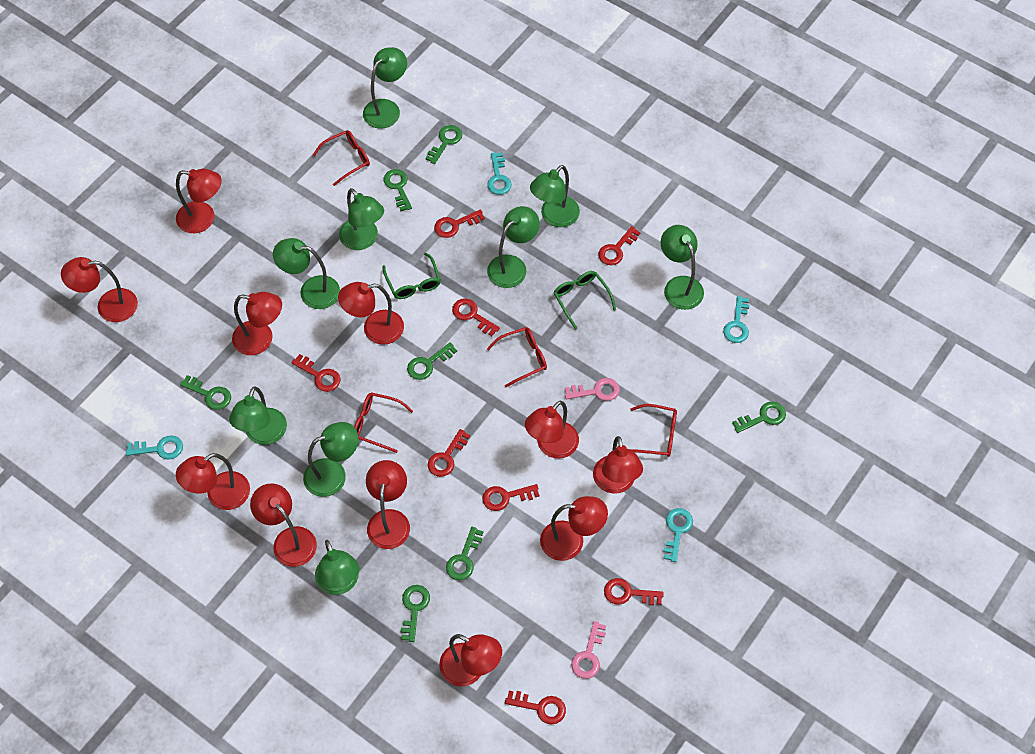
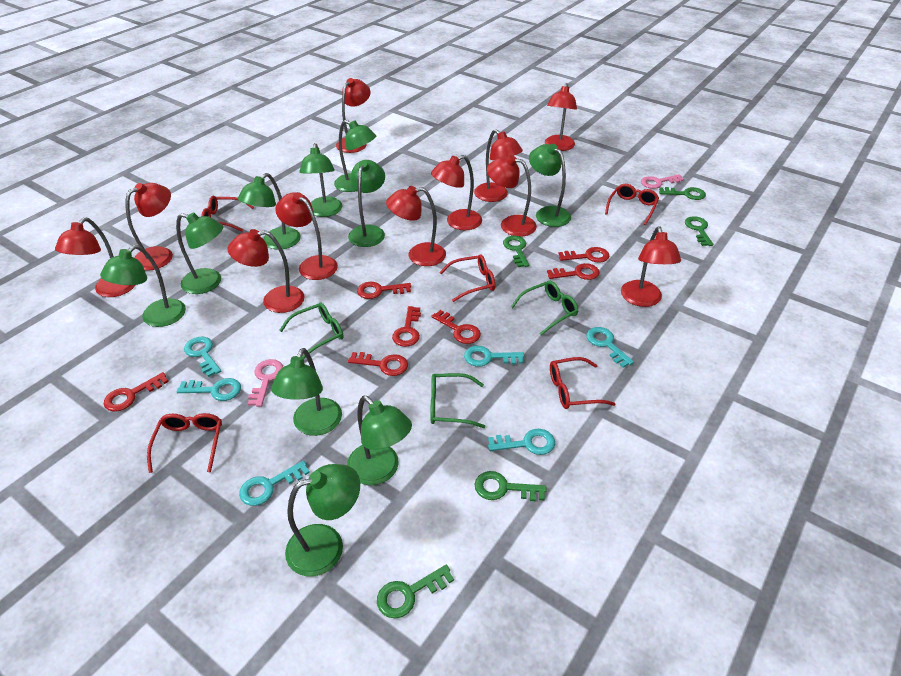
green glasses: [382,253,441,299] [554,271,616,330] = 2 -> [279,303,344,358] [430,373,485,428] [511,281,578,335] = 3
green key: [180,375,231,410] [384,169,412,211] [401,585,430,642] [407,342,457,380] [425,125,462,164] [446,527,483,580] [732,401,786,433] = 7 -> [377,564,454,618] [474,471,547,501] [503,236,529,267] [659,187,706,200] [685,216,713,246] = 5
green lamp: [229,387,287,445] [273,238,340,309] [303,422,358,497] [315,540,359,595] [339,188,384,250] [363,47,407,128] [487,206,540,288] [530,165,580,227] [661,225,704,310] = 9 -> [100,245,186,327] [176,212,223,294] [238,173,301,250] [271,348,342,436] [285,464,360,576] [299,143,342,217] [334,120,376,192] [347,396,412,485] [348,160,385,247] [529,144,571,227] = 10
red glasses: [313,130,370,186] [354,392,413,453] [487,327,547,387] [630,404,677,457] = 4 -> [147,413,222,473] [201,196,254,232] [439,254,495,302] [550,357,615,409] [605,184,659,225] = 5
red key: [291,354,341,392] [428,429,470,477] [434,209,485,238] [452,298,500,336] [482,484,539,511] [505,691,566,724] [598,226,640,265] [604,578,664,605] = 8 -> [104,372,169,412] [348,352,408,376] [357,282,411,299] [392,306,421,347] [432,310,481,344] [547,263,600,280] [558,247,609,263] = 7
turquoise key: [126,435,183,460] [487,153,512,195] [663,508,693,562] [723,296,750,343] = 4 -> [177,378,241,401] [184,336,221,377] [239,460,310,506] [464,346,524,367] [488,429,555,455] [587,327,634,368] = 6

